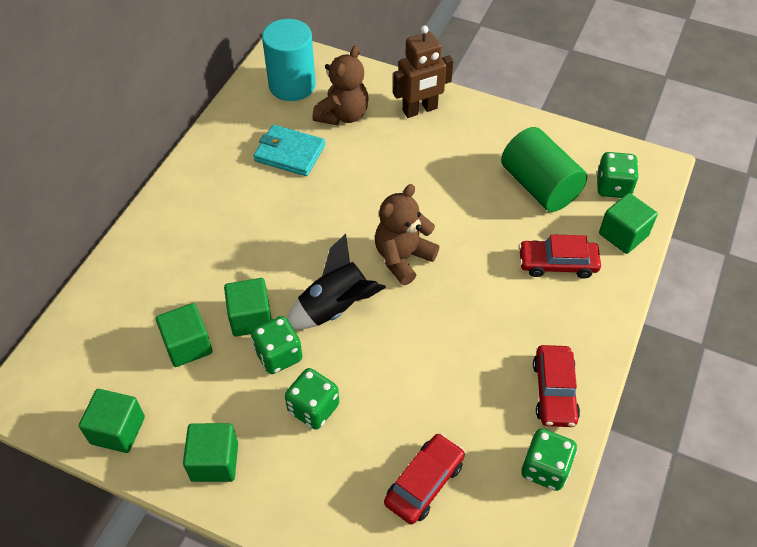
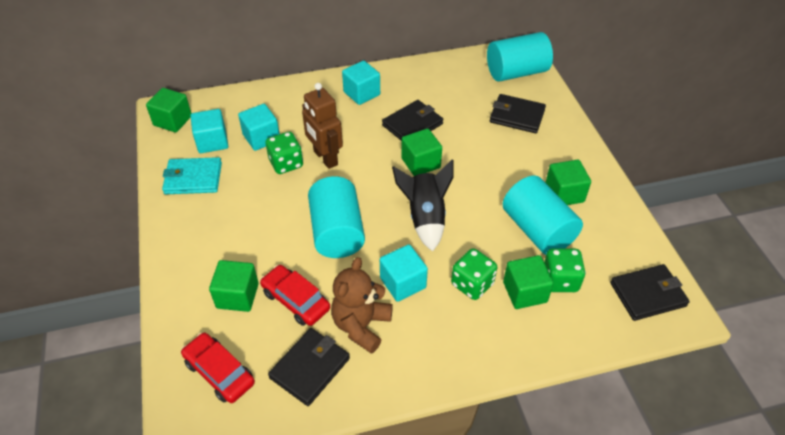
black wallet: none = 0 -> [268,328,350,406] [382,100,443,141] [490,94,546,133] [610,264,690,321] = 4
brown teddy bear: [313,46,369,125] [375,184,439,285] = 2 -> [331,257,393,354] = 1
green cylinder: [501,127,587,212] = 1 -> none = 0
green dice: [251,316,302,374] [285,368,339,430] [521,428,577,491] [596,152,639,198] = 4 -> [265,132,303,174] [451,248,497,300] [544,248,586,292] = 3
red car: [384,433,465,524] [519,234,601,279] [533,345,580,427] = 3 -> [181,333,255,403] [260,265,330,326] = 2
turquoise cube: none = 0 -> [190,109,228,153] [238,104,279,151] [342,61,380,105] [380,245,428,302] = 4
turquoise cylinder: [262,19,316,101] = 1 -> [308,176,365,258] [487,32,553,82] [503,175,583,255] = 3

